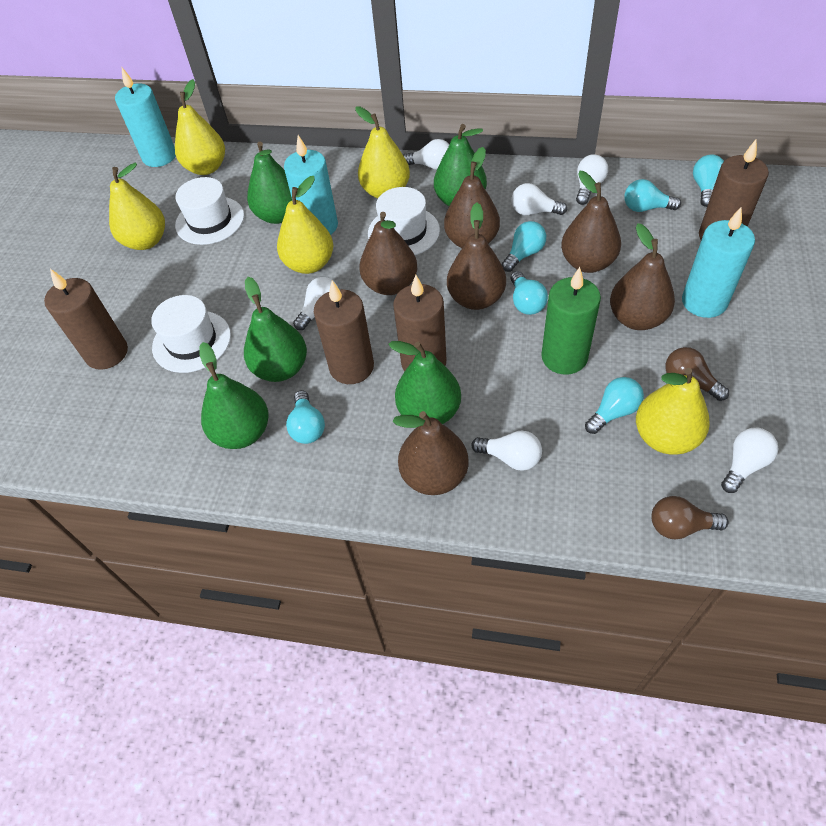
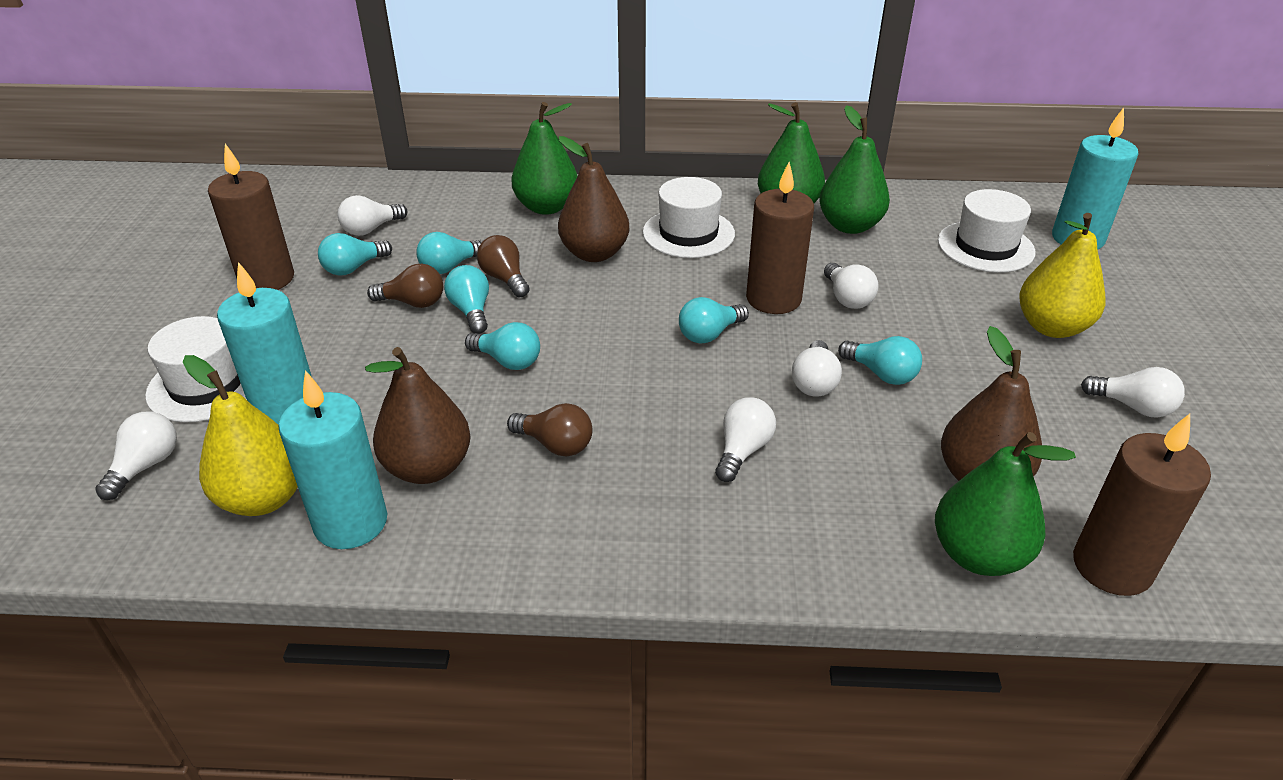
brown candle: [44,269,128,370] [314,281,374,384] [393,275,446,372] [699,140,769,240] = 4 -> [208,144,294,290] [746,162,814,314] [1073,414,1211,596] = 3
brown light bulb: [651,496,729,540] [665,347,729,401] = 2 -> [367,264,443,308] [477,235,530,298] [507,403,593,456] = 3
brown pear: [359,212,417,295] [392,411,468,495] [444,147,500,248] [447,203,506,310] [561,171,621,273] [610,223,675,330] = 6 -> [365,347,471,484] [558,136,629,262] [941,326,1042,481] = 3
green candle: [541,267,601,375] = 1 -> none = 0
green pear: [199,342,269,449] [244,277,307,382] [247,142,292,224] [388,341,461,424] [434,124,487,206] = 5 -> [511,102,577,215] [758,102,825,203] [819,105,890,234] [935,432,1076,576] = 4
yellow pear: [109,163,165,250] [175,79,225,175] [277,176,333,274] [355,106,410,199] [636,368,710,454] = 5 -> [183,355,298,516] [1019,213,1105,338] = 2

